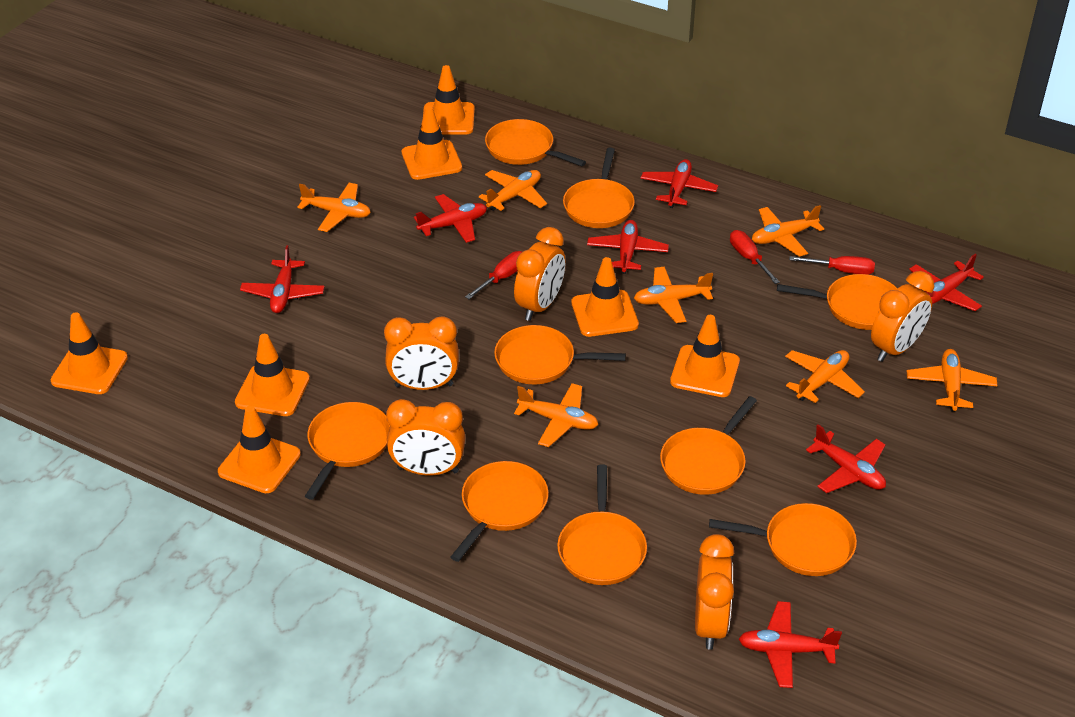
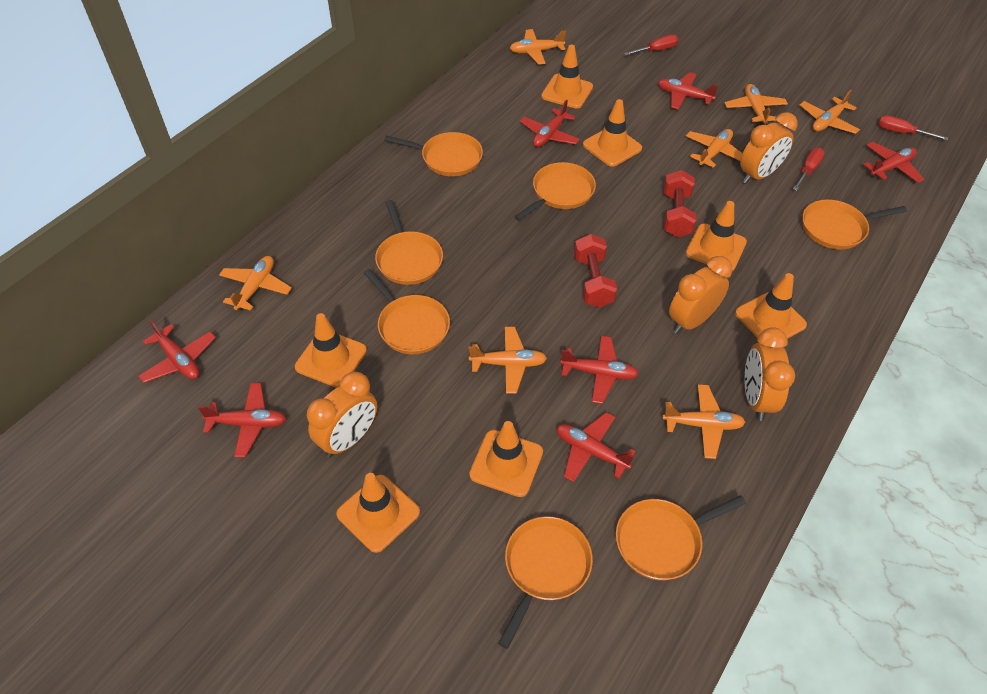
orange clock: [384,316,459,390] [386,399,465,475] [514,227,565,321] [695,534,734,650] [871,271,934,362] = 5 -> [307,372,377,458] [669,256,732,334] [740,112,798,184] [744,327,795,421] = 4
orange pan: [305,402,390,500] [450,461,549,562] [485,119,586,166] [494,325,626,384] [557,464,647,585] [563,148,635,228] [660,396,757,495] [709,503,857,576] [777,274,897,330] = 9 -> [364,269,450,354] [375,200,443,285] [384,132,483,176] [498,516,593,649] [514,162,596,221] [616,495,746,580] [802,200,907,250] = 7
red dumbbell: none = 0 -> [574,234,617,308] [663,170,696,237] = 2

